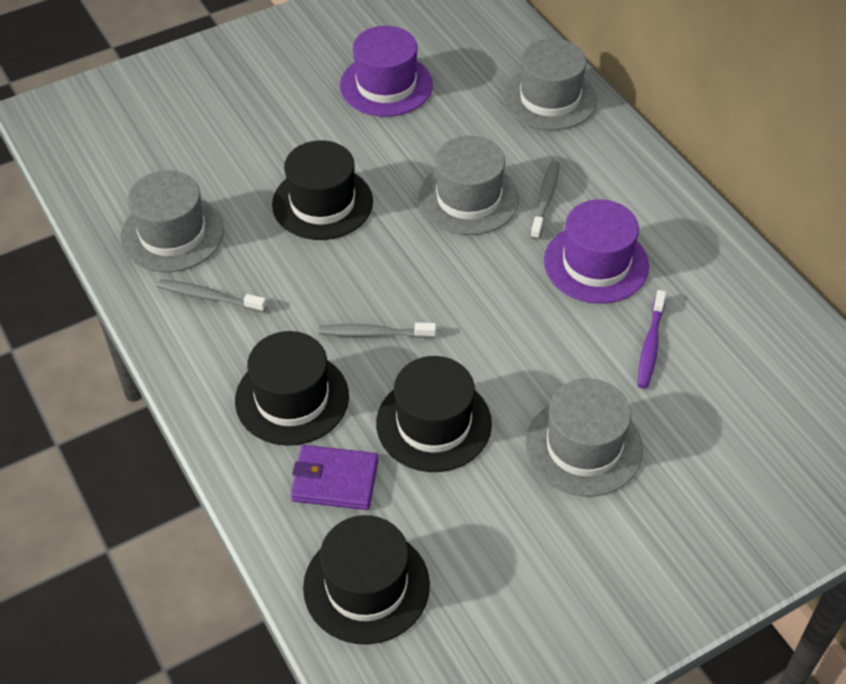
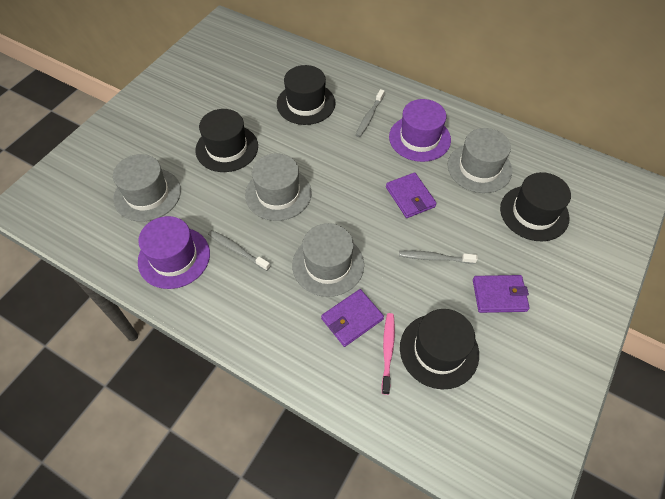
pink toothbrush: none = 0 -> [381,313,395,395] = 1
purple toothbrush: [638,290,666,389] = 1 -> none = 0
purple wallet: [291,445,378,510] = 1 -> [321,289,384,347] [386,172,437,218] [473,275,530,313] = 3

